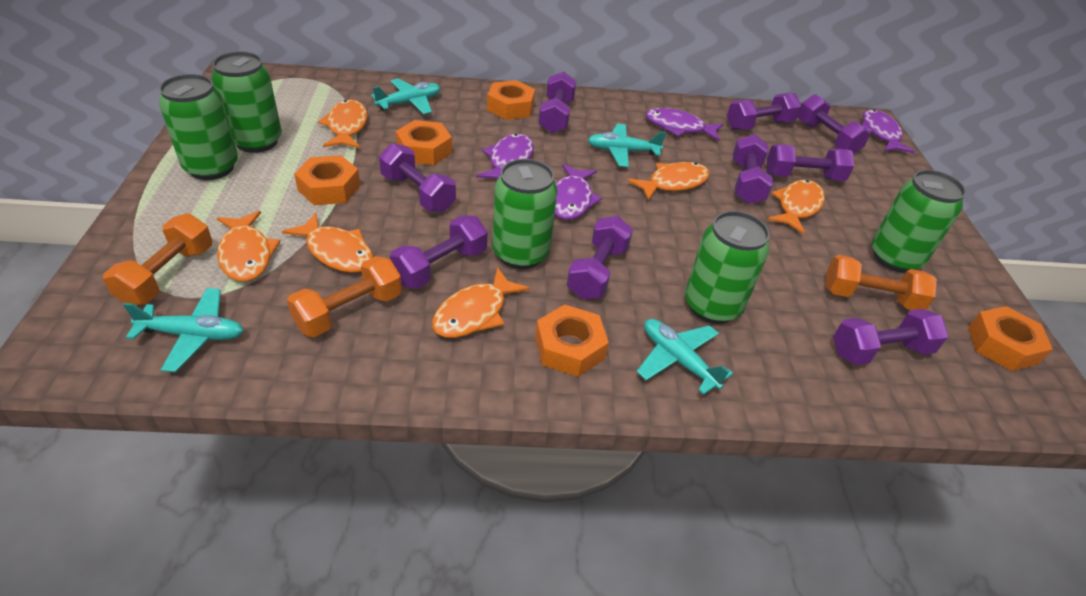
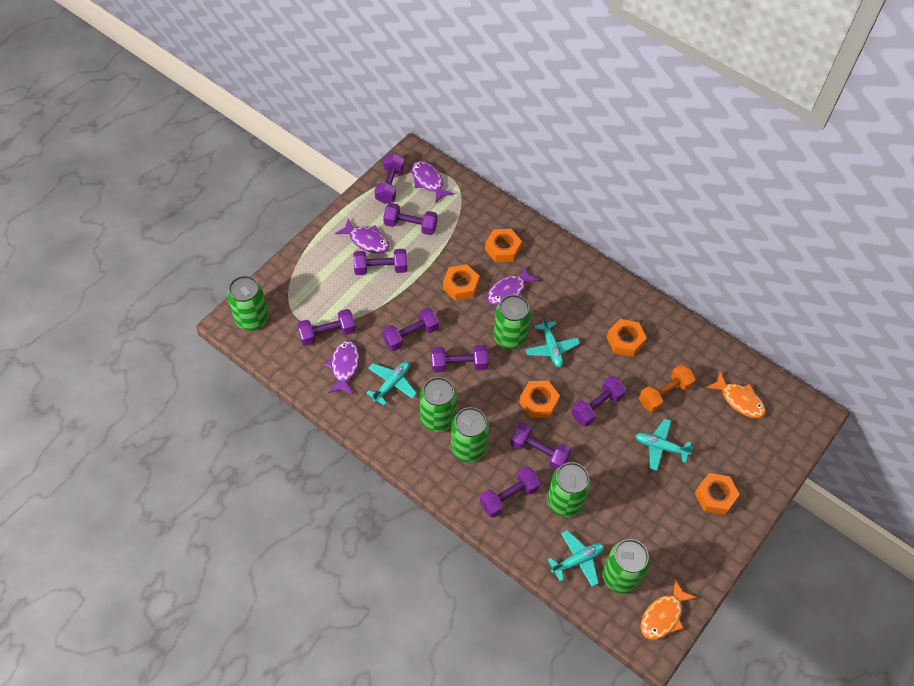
green can: [159,74,238,180] [212,51,282,153] [492,159,558,269] [685,211,770,324] [872,170,966,273] = 5 -> [227,276,268,331] [420,377,457,432] [451,407,489,462] [494,295,531,349] [547,462,591,517] [603,539,650,594] = 6
orange dumbbell: [103,213,212,305] [287,256,402,337] [825,255,937,310] = 3 -> [639,365,695,413] = 1
orange fish: [217,211,281,282] [282,213,373,273] [318,100,367,148] [432,267,530,338] [627,162,709,201] [768,180,825,234] = 6 -> [640,579,697,640] [706,372,766,418] = 2

